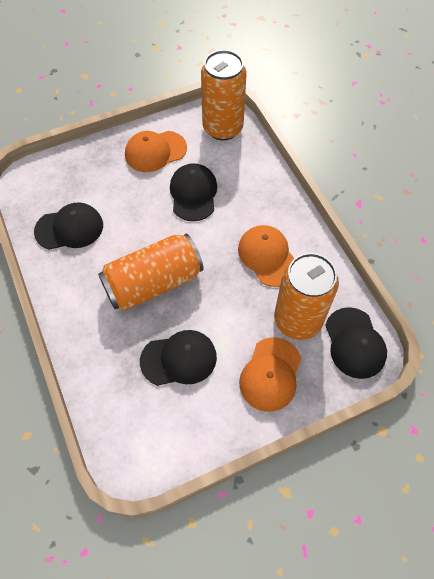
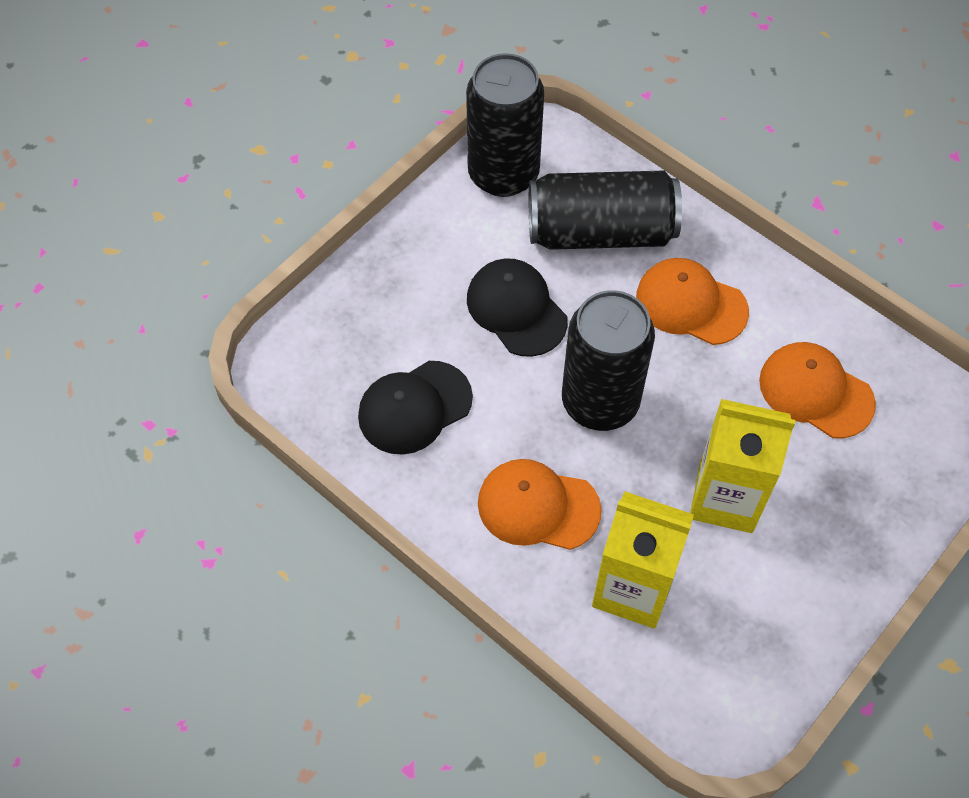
black can: none = 0 -> [466,53,544,197] [529,171,682,250] [562,290,655,431] = 3
black cap: [34,203,103,250] [140,330,217,386] [170,163,217,221] [325,307,387,379] = 4 -> [358,361,473,455] [467,258,568,357] = 2
orange can: [98,234,204,311] [201,50,246,140] [274,253,339,340] = 3 -> none = 0
yellow carton: none = 0 -> [592,491,694,629] [690,399,796,533] = 2

